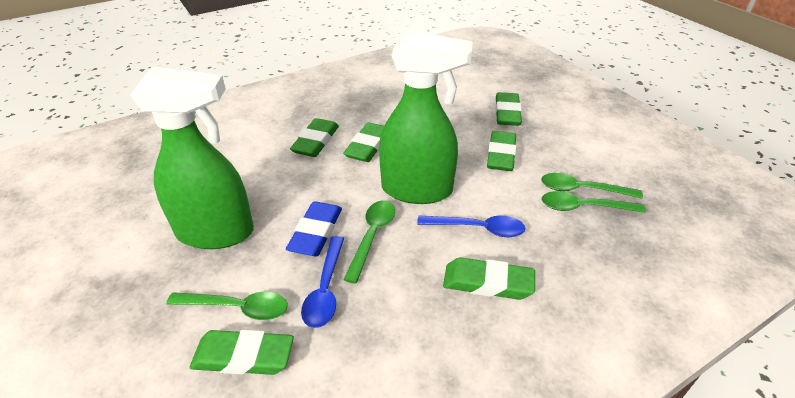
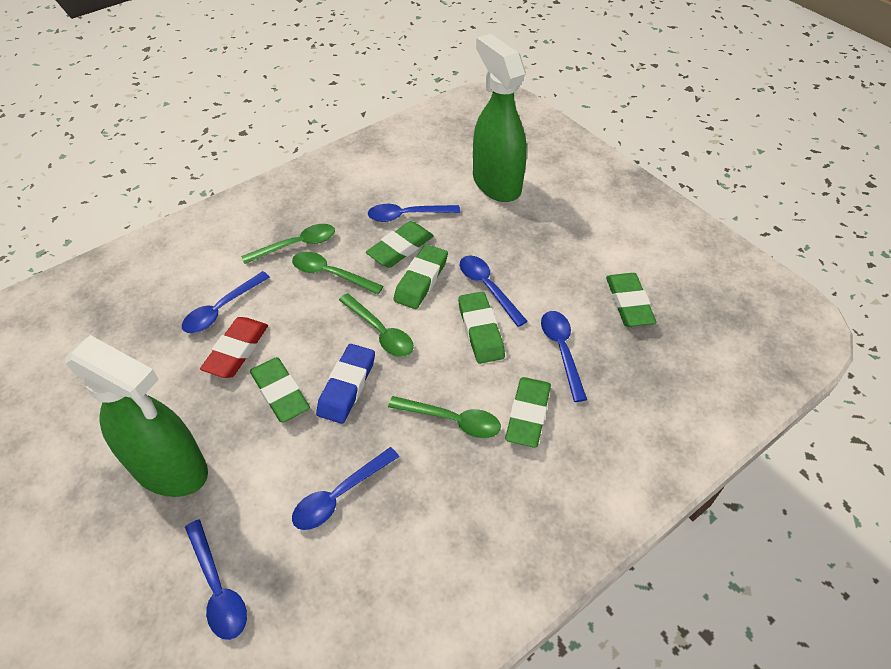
blue spoon: [301,236,344,328] [417,216,526,237] = 2 -> [182,271,270,333] [185,520,247,640] [292,447,399,530] [368,204,460,222] [460,256,528,327] [541,311,587,402] = 6
red eraser: none = 0 -> [200,317,268,378] = 1

